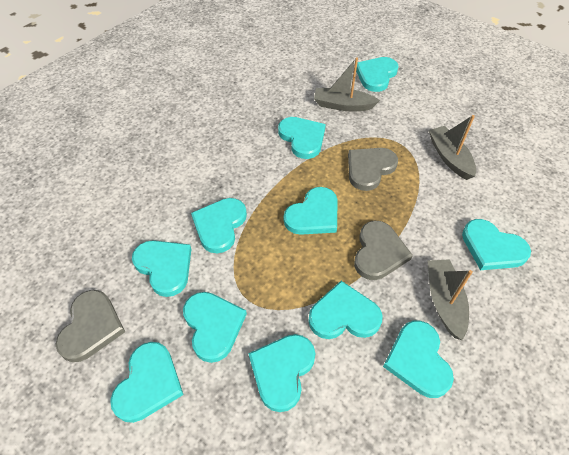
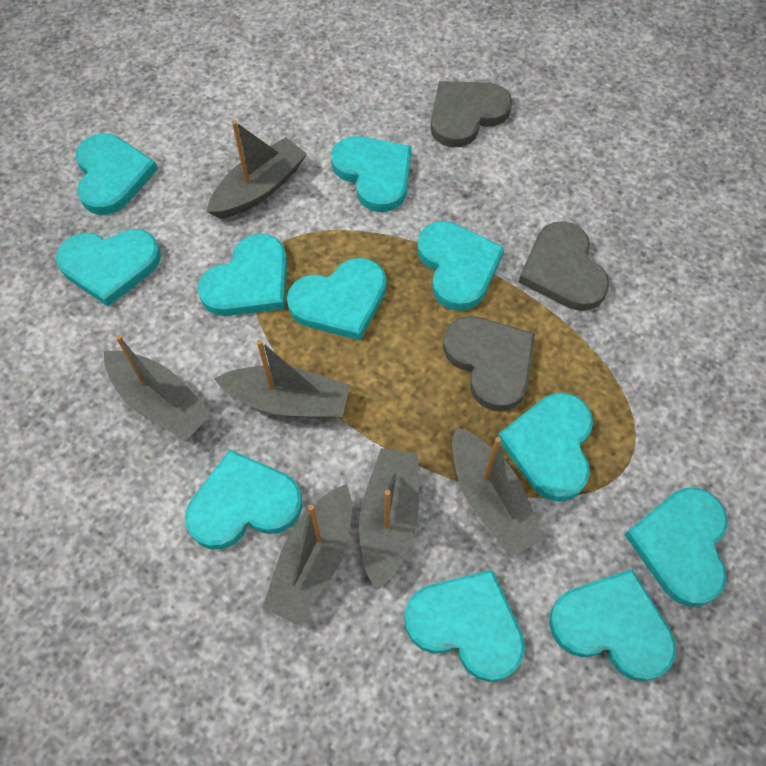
grey boat: [314,58,380,112] [428,259,473,340] [429,115,476,180] = 3 -> [104,335,212,440] [207,121,307,219] [214,340,350,418] [262,484,352,625] [359,448,419,590] [452,427,545,557] = 6

